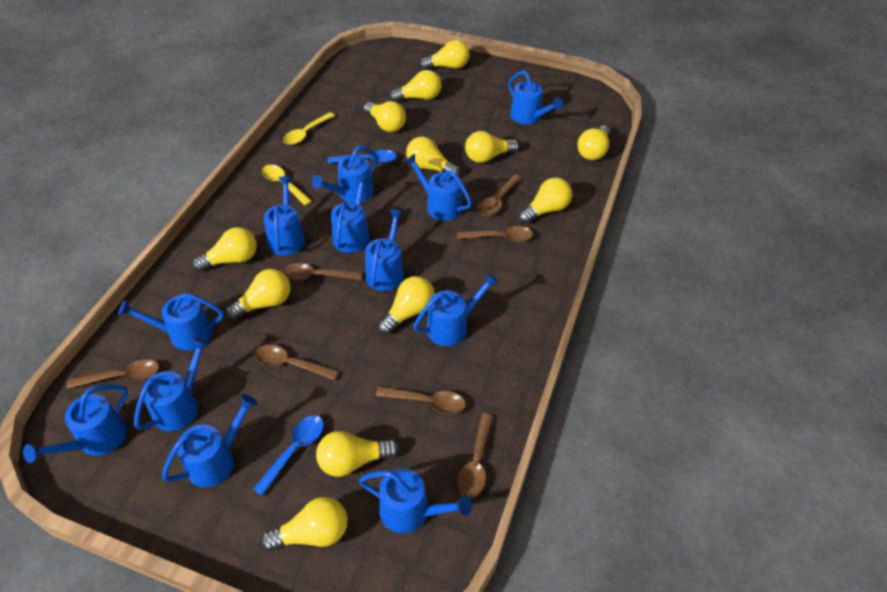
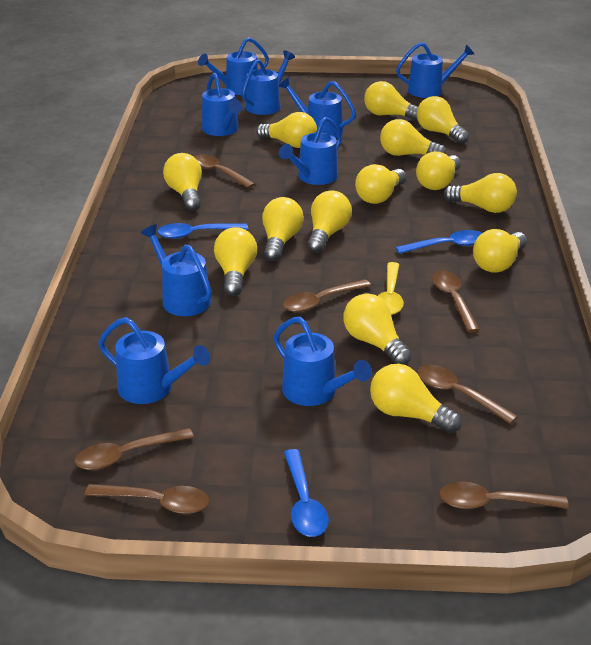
blue spoon: [253,415,324,496] [328,150,397,163] = 2 -> [158,223,248,239] [284,449,329,537] [396,230,482,254] = 3
blue watering can: [23,385,128,463] [118,293,224,351] [134,337,210,431] [162,394,257,487] [264,177,305,255] [312,146,379,203] [331,175,369,253] [359,468,472,533] [365,209,404,291] [404,154,472,221] [413,272,499,346] [508,71,563,125] = 12 -> [98,317,210,404] [141,224,212,316] [198,37,269,95] [202,73,242,136] [242,50,295,115] [274,317,371,406] [278,77,356,138] [279,117,342,185] [396,42,474,98] = 9
yellow light bulb: [192,227,257,272] [225,269,291,320] [261,497,348,551] [316,431,399,477] [364,101,406,132] [378,276,435,335] [389,70,442,102] [406,136,460,176] [419,40,470,70] [465,131,519,163] [518,178,572,224] [577,125,610,160] = 12 -> [163,153,202,211] [214,227,257,296] [256,112,317,148] [262,197,304,261] [307,190,352,253] [343,293,412,365] [355,164,406,204] [364,81,418,121] [370,364,462,433] [380,119,446,156] [416,151,460,190] [417,96,469,144] [443,173,517,213] [473,229,527,273] = 14
yellow spoon: [262,165,312,206] [283,112,335,145] = 2 -> [378,262,404,315] = 1

